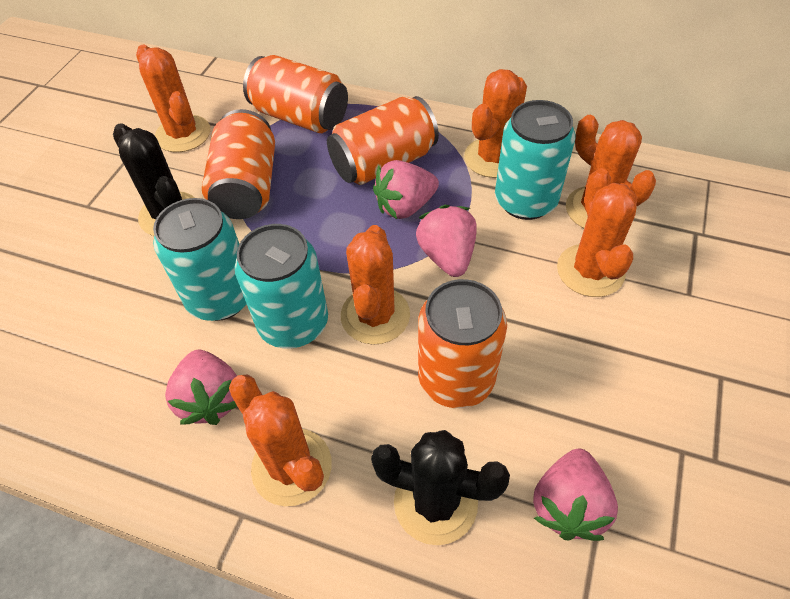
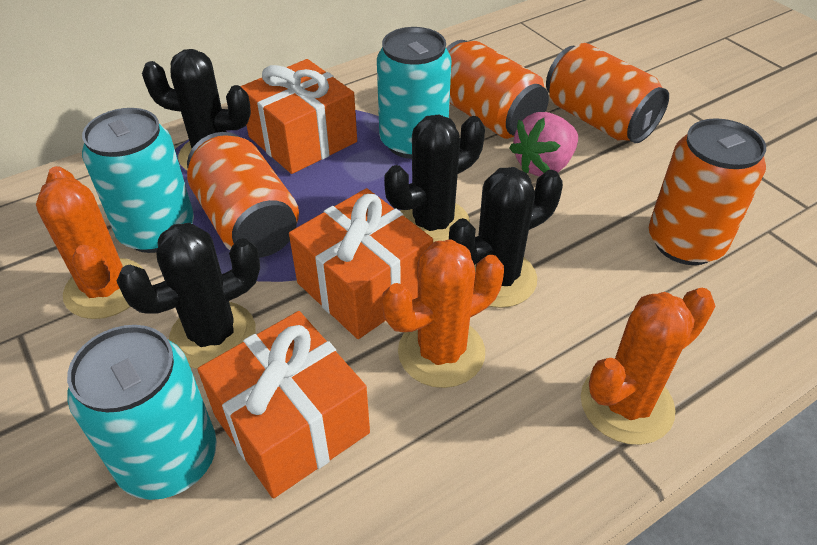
black cactus: [113,123,195,236] [371,430,510,545] = 2 -> [116,223,260,369] [142,49,251,171] [384,114,485,243] [449,167,563,308] = 4
orange cactus: [136,45,210,152] [229,375,332,506] [341,225,410,345] [464,69,527,178] [557,168,637,297] [566,115,656,228] = 6 -> [36,166,143,319] [382,239,504,388] [581,288,715,445] = 3
orange gift: none = 0 -> [197,311,370,498] [241,59,357,174] [289,188,433,339] = 3
pink strawberry: [165,350,237,425] [373,160,439,219] [416,205,476,277] [533,449,618,541] = 4 -> [510,112,578,176] = 1

